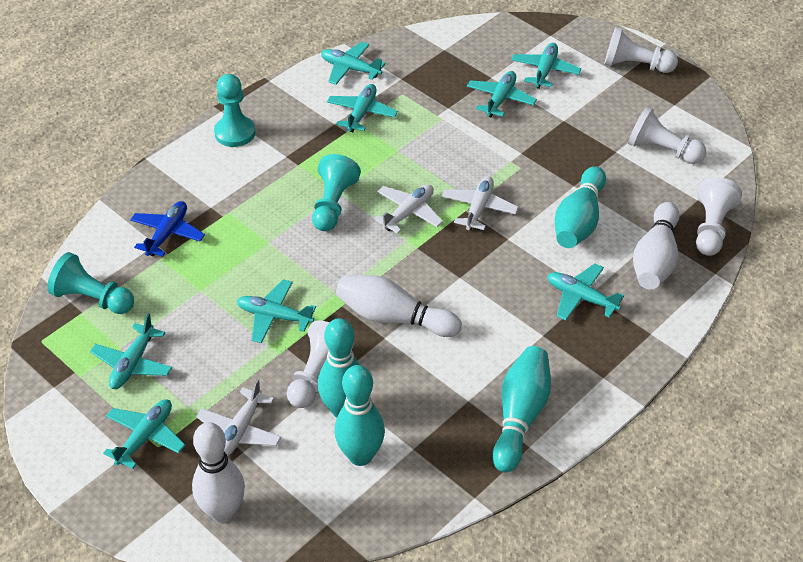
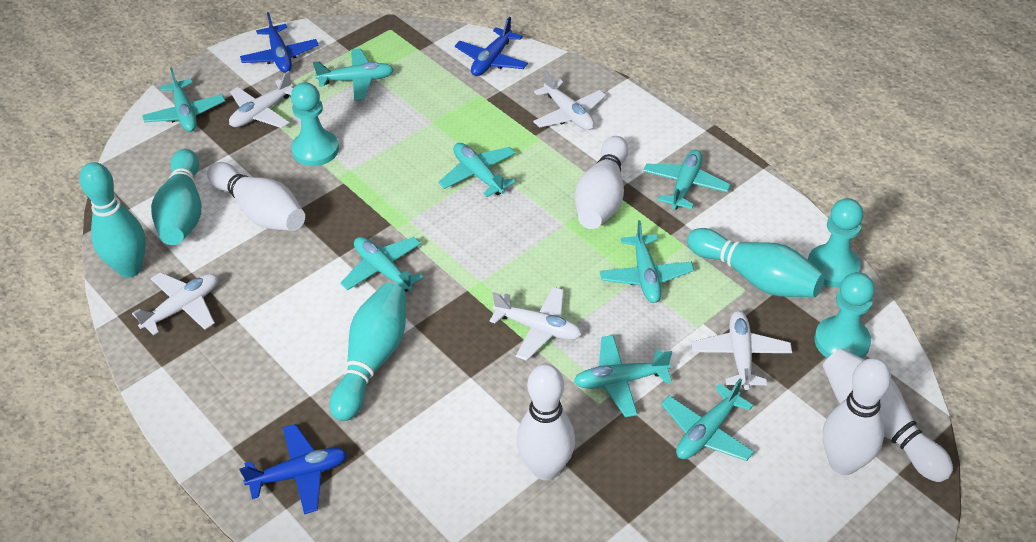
blue plane: [130,201,205,257] = 1 -> [239,424,347,514] [240,12,319,73] [455,17,528,76] = 3
white bowling pin: [192,422,245,523] [336,275,462,337] [633,202,679,289] = 3 -> [207,162,305,231] [516,364,575,480] [575,136,629,229] [823,348,953,482] [823,358,891,475] = 5
white pawn: [287,320,354,408] [604,27,678,73] [628,106,706,164] [696,177,742,256] = 4 -> none = 0
white plane: [196,379,282,456] [373,184,443,234] [441,176,519,230] = 3 -> [132,272,218,335] [229,71,293,128] [489,287,582,361] [533,70,606,130] [692,311,792,390] = 5

